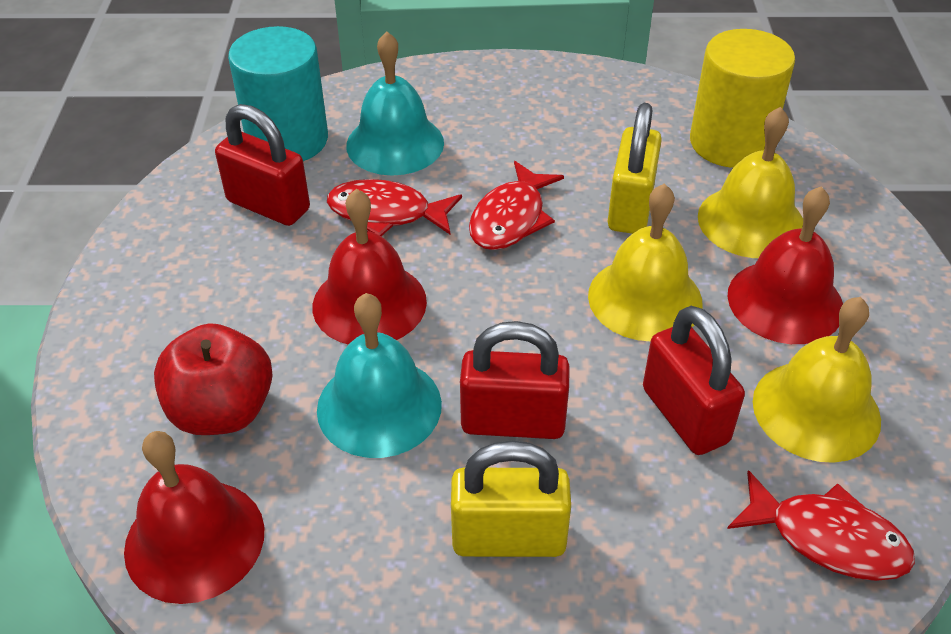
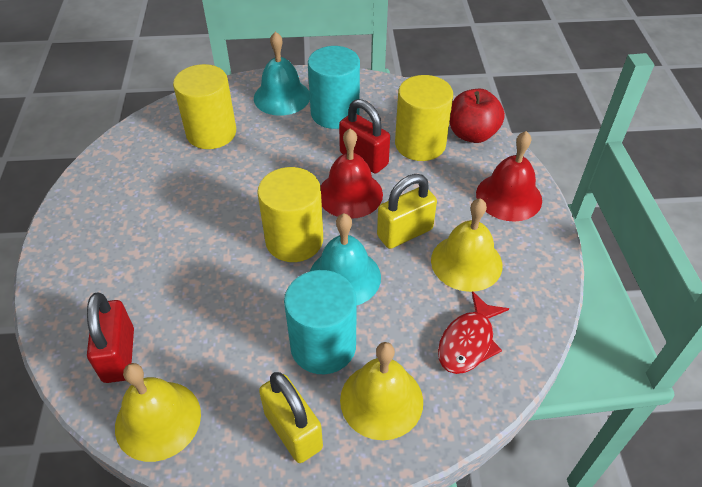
red bell: [124,431,264,604] [313,189,427,345] [728,186,843,344] = 3 -> [321,129,383,219] [476,131,542,222] = 2
red fish: [327,179,462,236] [469,161,564,250] [727,470,915,581] = 3 -> [438,291,509,374] = 1
red padlock: [215,104,310,226] [460,321,570,439] [643,306,745,455] = 3 -> [87,293,134,383] [339,99,390,173] = 2
turquoise cylinder: [228,26,328,161] = 1 -> [284,270,357,374] [308,46,360,129] = 2
yellow cylinder: [690,29,795,168] = 1 -> [173,64,236,149] [257,167,323,262] [395,75,453,161] = 3

